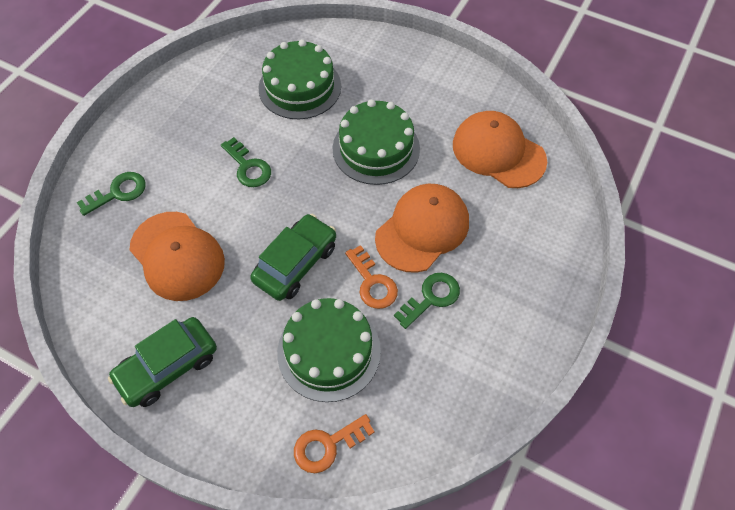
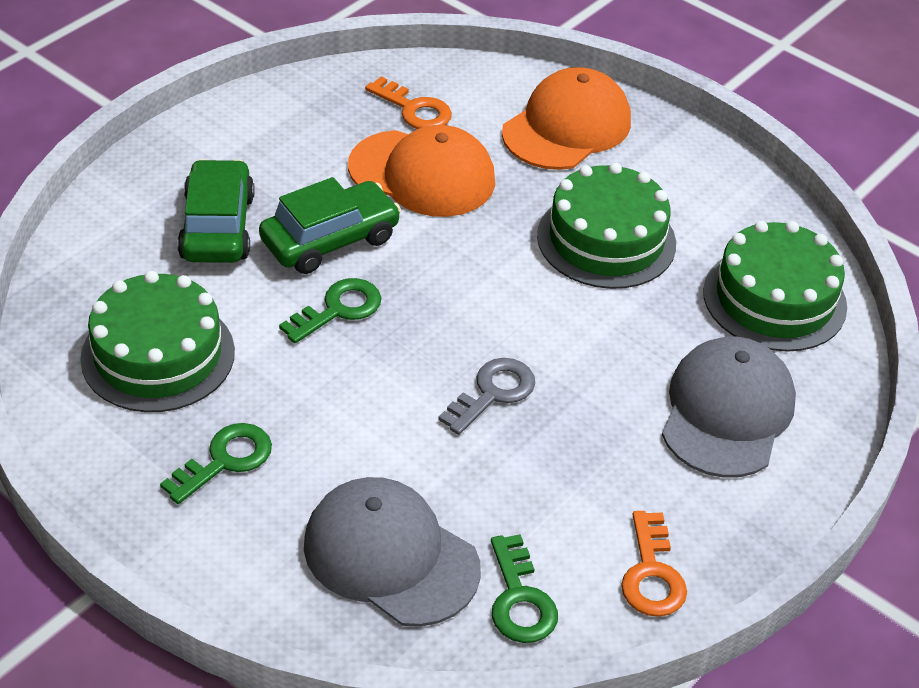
grey cap: none = 0 -> [304,477,481,627] [662,337,796,478] = 2
grey key: none = 0 -> [438,358,535,435] = 1
orange cap: [129,212,225,301] [375,184,469,273] [453,111,547,188] = 3 -> [348,125,495,217] [502,67,631,170] = 2

